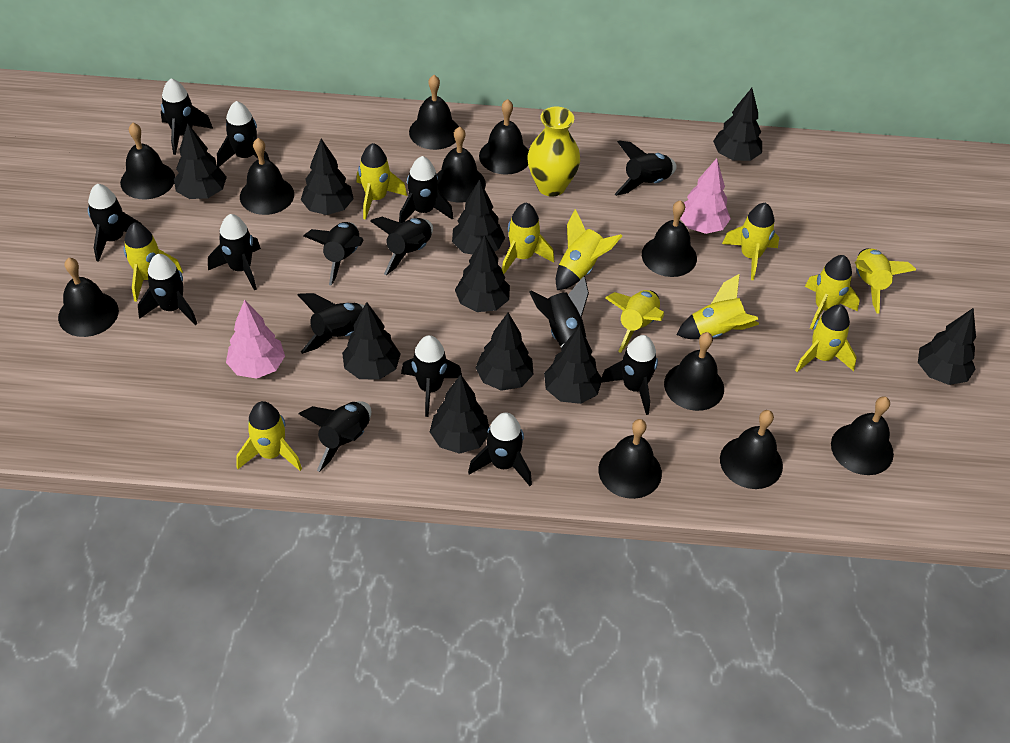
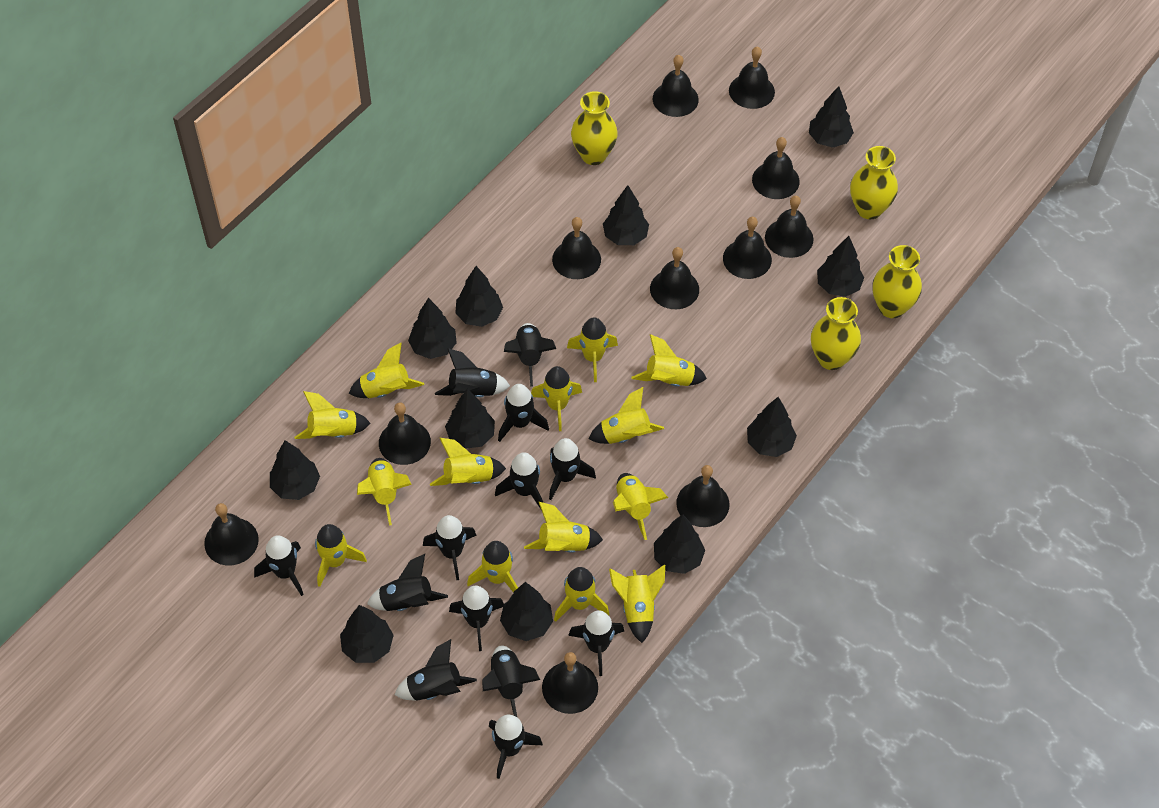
black rocket: [88,184,142,262] [138,254,197,325] [161,78,213,155] [208,214,261,290] [217,101,270,167] [298,293,365,354] [299,401,371,472] [304,222,363,286] [370,217,433,275] [399,156,453,223] [401,335,462,417] [468,412,532,486] [529,276,589,347] [601,335,658,415] [615,141,677,196] = 15 -> [254,535,304,596] [367,554,448,611] [394,639,477,701] [423,515,477,580] [435,348,510,397] [449,586,504,651] [482,645,540,717] [489,715,543,779] [495,452,544,509] [498,384,549,442] [504,323,556,387] [549,438,596,500] [568,610,624,676] = 13
black tree: [174,123,227,199] [301,139,354,215] [342,302,400,380] [430,374,489,454] [452,179,505,255] [455,235,510,312] [476,313,534,391] [544,326,602,404] [713,88,762,161] [918,308,976,385] = 10 -> [270,440,320,500] [340,605,394,663] [408,298,457,359] [445,388,495,449] [455,266,503,327] [500,582,553,641] [603,185,649,245] [654,514,705,574] [747,397,797,457] [809,86,854,148] [817,236,864,297] = 11
pink tree: [226,299,285,379] [680,158,731,234] = 2 -> none = 0
yellow rocket: [123,222,183,302] [236,401,302,471] [357,143,407,220] [502,203,554,274] [556,209,622,290] [605,290,664,353] [677,274,759,339] [722,203,779,280] [795,305,857,372] [805,255,860,329] [855,248,916,314] = 11 -> [294,391,371,439] [315,524,367,587] [349,342,424,398] [357,458,412,526] [430,438,506,486] [467,541,518,593] [524,502,603,553] [531,366,582,431] [554,567,609,622] [567,317,618,382] [589,387,664,444] [609,565,665,643] [613,473,668,540] [632,334,707,387] = 14
yellow vase: [527,107,580,197] = 1 -> [571,91,618,165] [811,297,861,370] [850,146,898,219] [872,245,922,318] = 4

